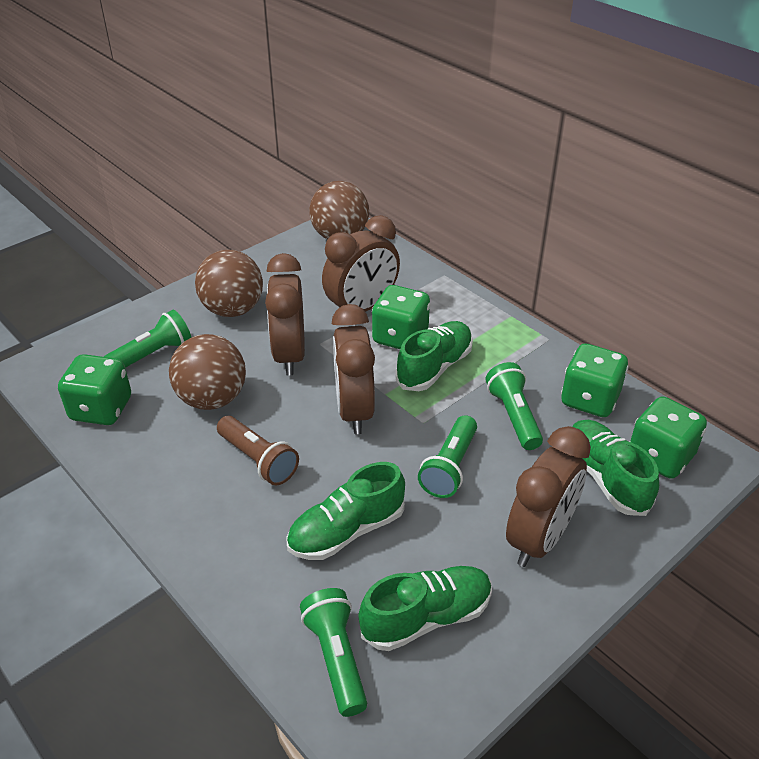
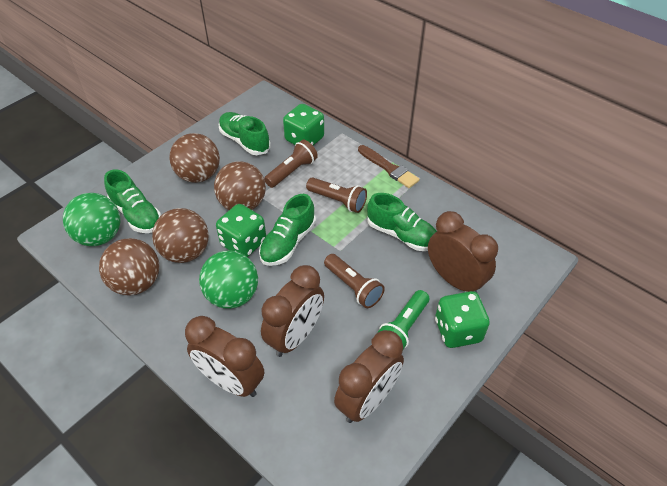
brown ball: [169,334,246,410] [195,250,263,317] [309,181,369,239] = 3 -> [99,238,159,295] [152,208,209,263] [169,133,220,183] [214,161,266,210] = 4
brown brush: none = 0 -> [358,145,420,188] = 1
brown flashlight: [217,416,299,485] = 1 -> [264,140,318,188] [306,177,367,213] [324,254,385,308] = 3
green ball: none = 0 -> [63,193,121,246] [199,251,258,309] = 2
green dice: [58,354,131,425] [372,285,430,349] [561,343,629,417] [630,396,707,479] = 4 -> [216,204,266,257] [283,104,324,146] [435,291,490,348] = 3
green flashlight: [104,310,191,368] [300,588,367,717] [418,415,477,498] [486,362,543,450] = 4 -> [377,290,429,349] = 1

